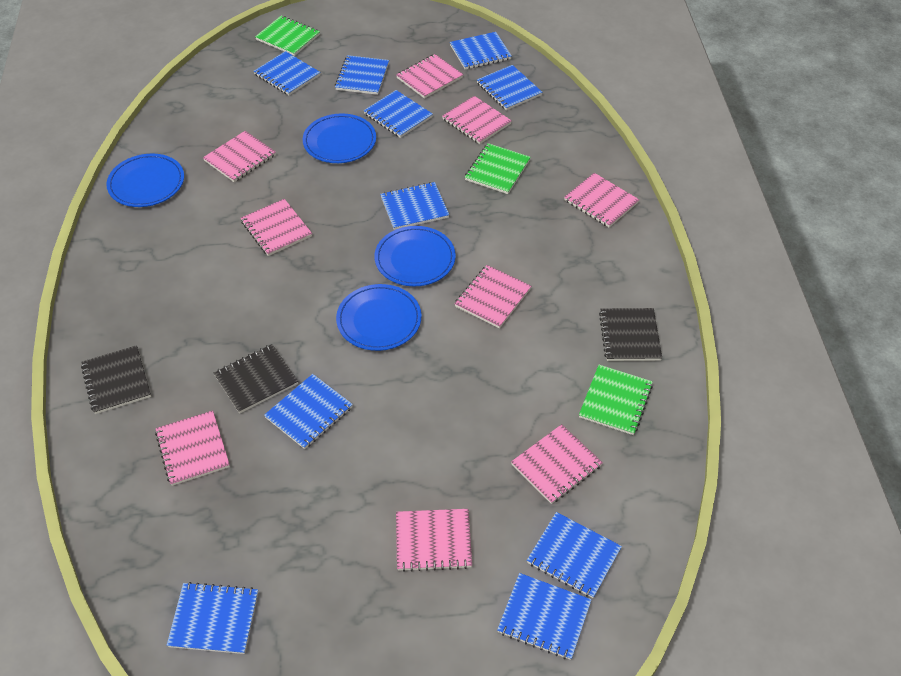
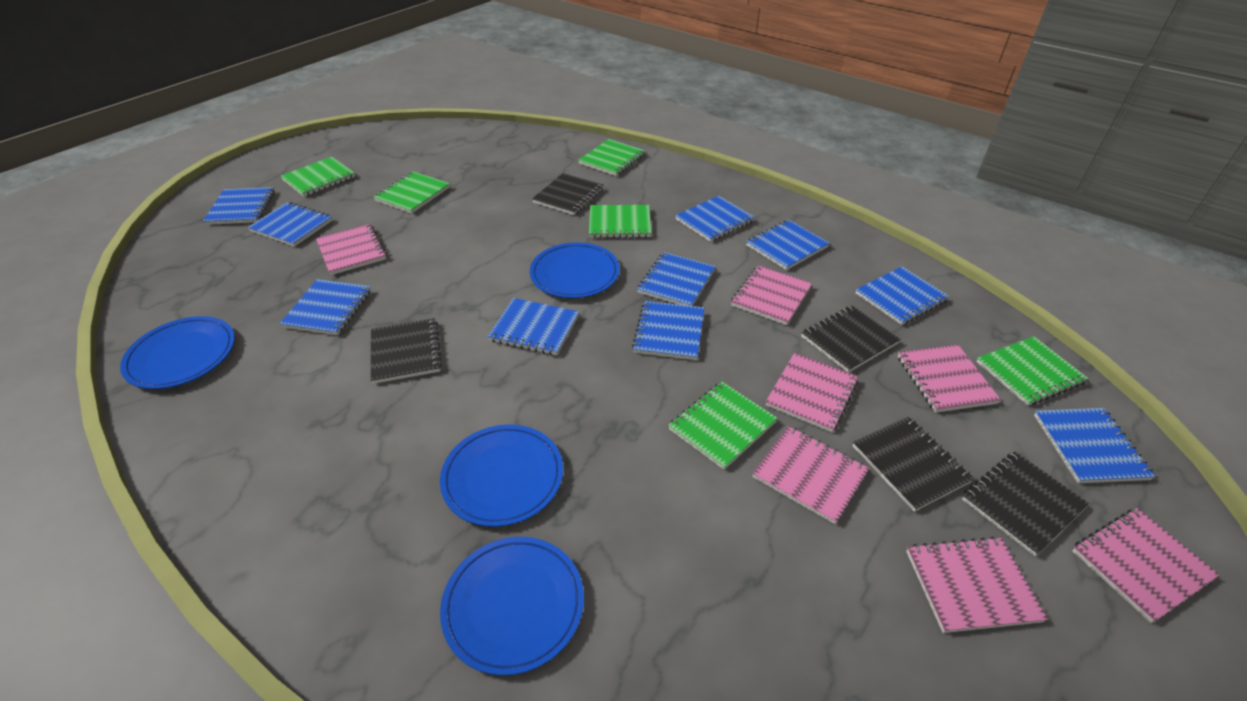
black notebook: [81,345,151,414] [214,344,298,414] [599,308,662,361] = 3 -> [371,318,442,384] [532,173,604,215] [801,305,901,372] [853,416,974,512] [962,451,1089,556] = 5
green notebook: [255,16,320,56] [465,143,531,194] [579,365,653,435] = 3 -> [281,157,355,197] [374,171,450,214] [578,139,645,176] [589,205,651,238] [668,381,777,470] [976,337,1088,406] = 6
pink notebook: [155,410,230,486] [203,131,276,182] [241,199,312,256] [396,54,463,99] [396,509,472,572] [442,96,512,144] [454,265,531,328] [511,424,603,504] [564,173,639,227] = 9 -> [316,224,387,275] [731,265,812,325] [752,426,869,524] [766,352,859,432] [898,344,1001,413] [906,537,1048,633] [1072,508,1219,623] = 7

